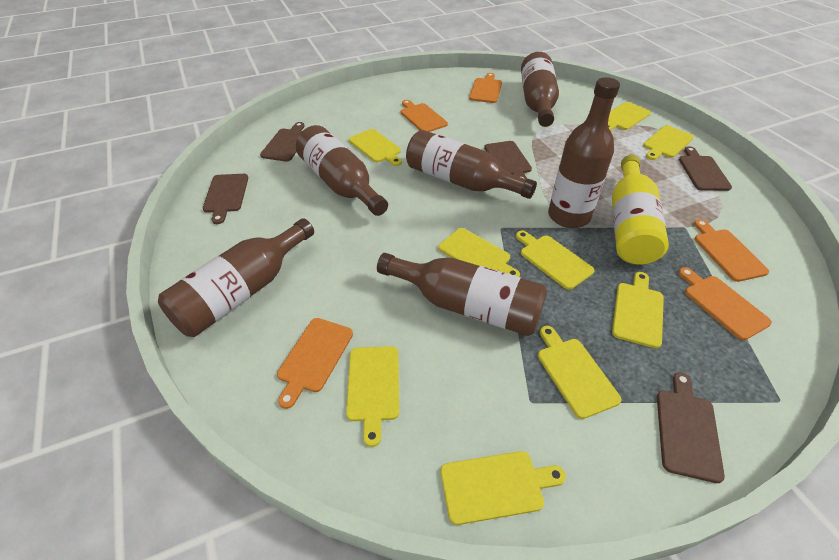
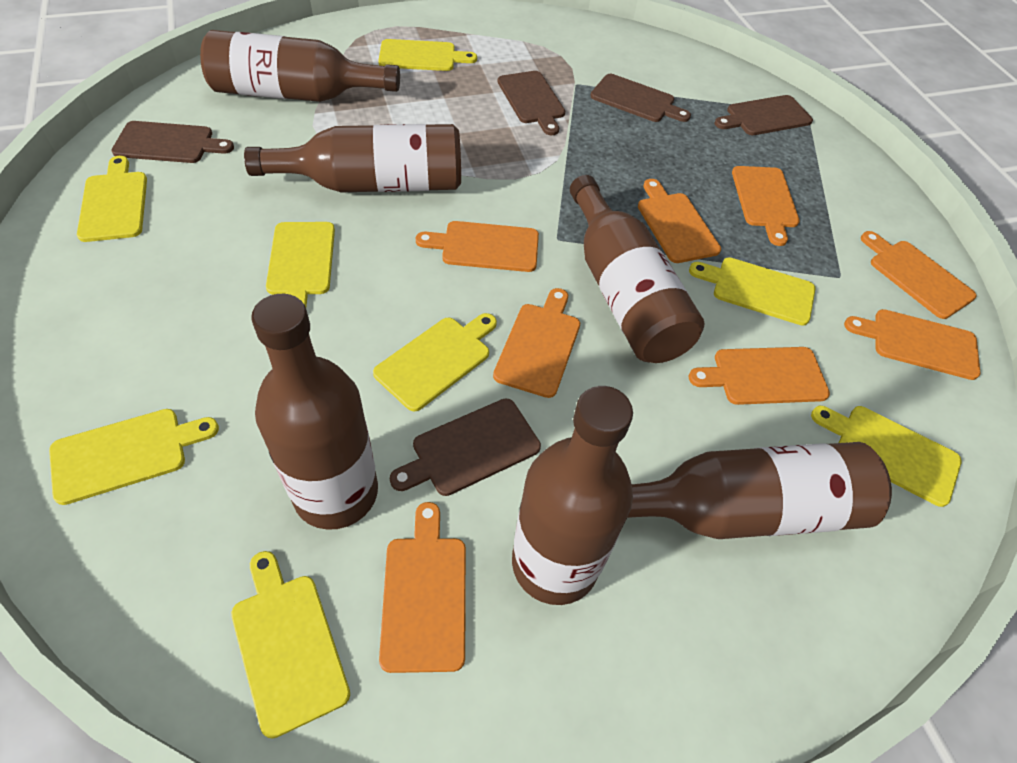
orange cutting board: [277,318,353,409] [401,100,448,132] [469,73,502,103] [678,267,772,340] [694,219,769,282] = 5 -> [379,502,466,673] [416,221,539,272] [493,288,580,398] [638,179,721,263] [689,347,830,405] [732,166,800,246] [844,309,981,380] [861,231,976,319] = 8
yellow bottle: [612,155,669,265] = 1 -> none = 0
yellow cutting board: [346,346,399,447] [349,129,402,166] [438,228,520,277] [441,451,566,525] [516,230,595,290] [538,326,621,419] [608,102,651,131] [612,272,664,348] [643,125,694,160] = 9 -> [49,409,219,505] [77,156,147,242] [231,551,350,739] [266,222,335,307] [373,313,497,411] [378,39,477,71] [689,257,815,326] [811,406,962,507] = 8

